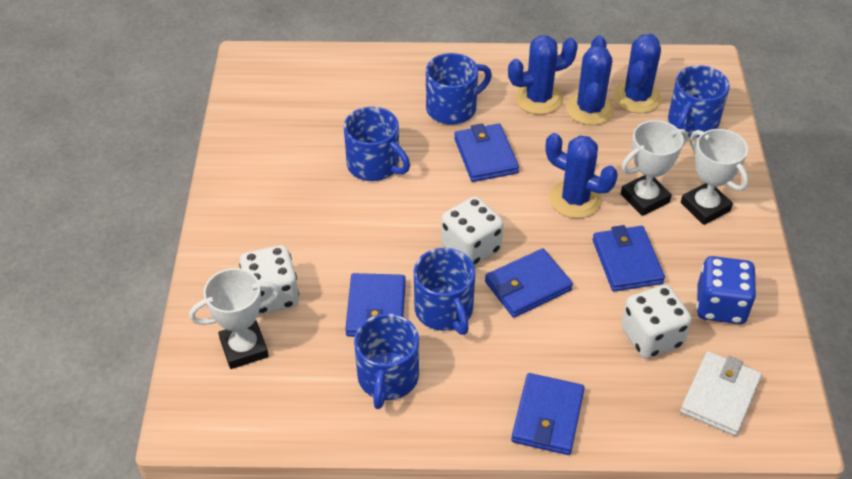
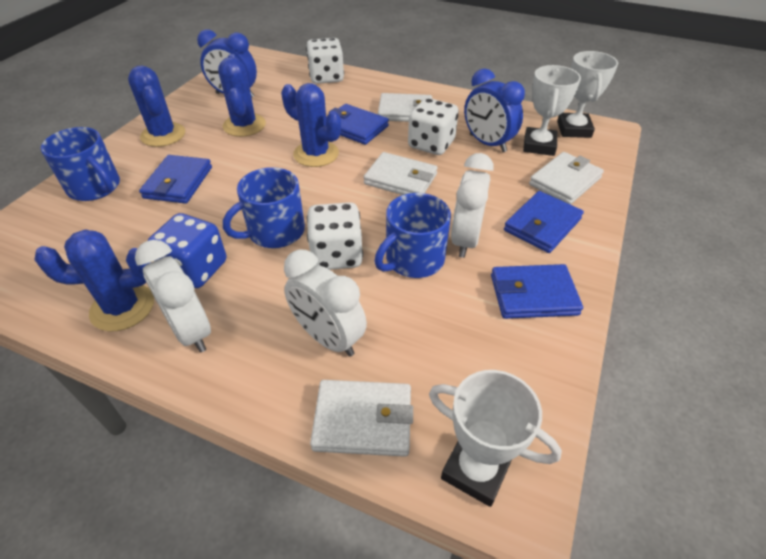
blue clock: none = 0 -> [197,30,257,98] [464,68,525,152] = 2
blue mug: [344,107,410,181] [354,314,419,409] [414,248,475,335] [426,53,492,125] [668,65,730,138] = 5 -> [40,127,120,201] [223,167,305,248] [374,193,451,278] = 3
blue wallet: [345,273,406,337] [454,123,519,182] [485,248,573,318] [511,373,585,455] [593,225,665,292] = 5 -> [139,155,212,204] [329,104,389,145] [491,264,583,319] [504,191,584,253] = 4
white clock: none = 0 -> [135,240,211,353] [284,249,367,357] [451,153,494,258] = 3
white wallet: [680,351,762,436] = 1 -> [310,380,413,457] [364,152,438,195] [378,93,432,122] [529,152,604,204] = 4

